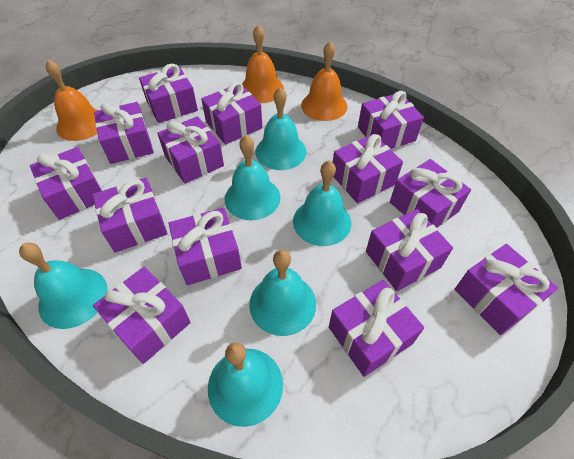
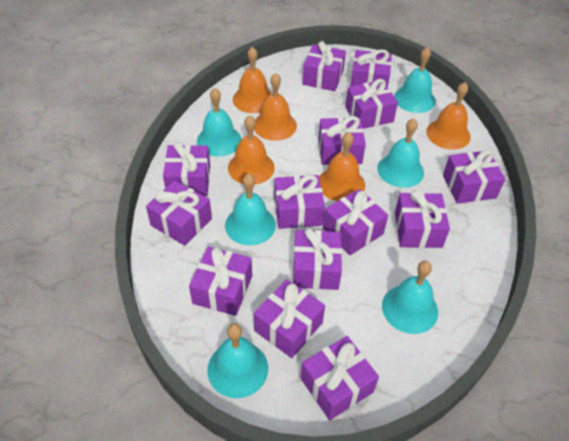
orange bell: [45,60,98,141] [242,25,284,103] [301,41,347,121] = 3 -> [228,115,275,185] [233,47,272,113] [254,73,297,141] [319,132,365,201] [426,82,471,150] = 5

